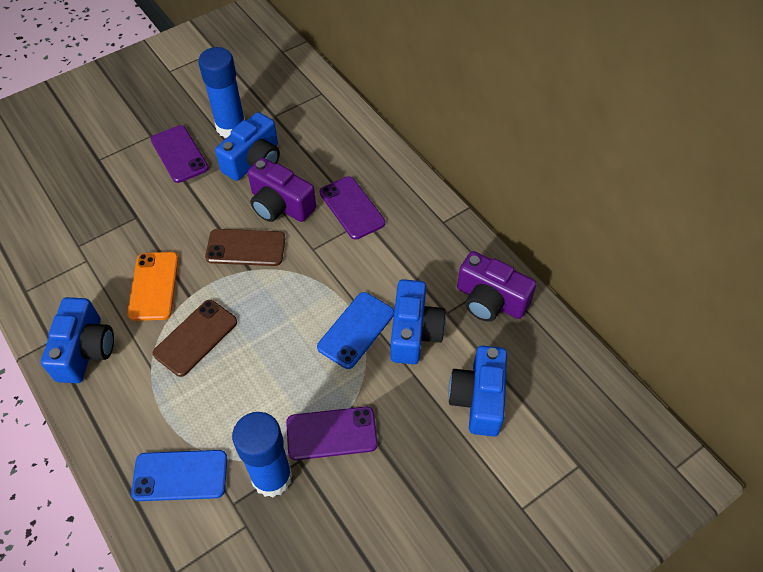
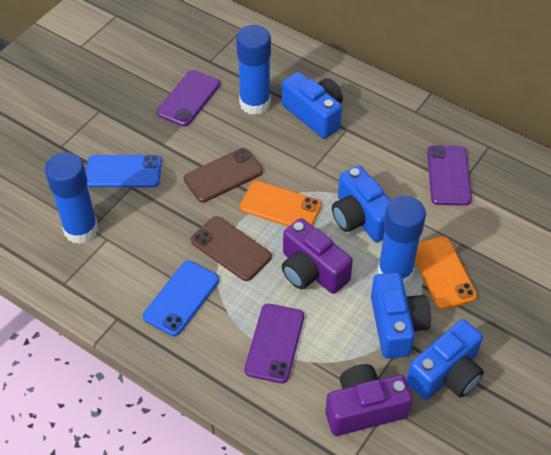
blue glue stick: [198,47,245,138] [232,412,293,497] = 2 -> [45,152,99,244] [236,25,271,115] [378,196,426,286] = 3
orange phone: [128,252,179,321] = 1 -> [240,181,322,227] [415,236,477,310] = 2

